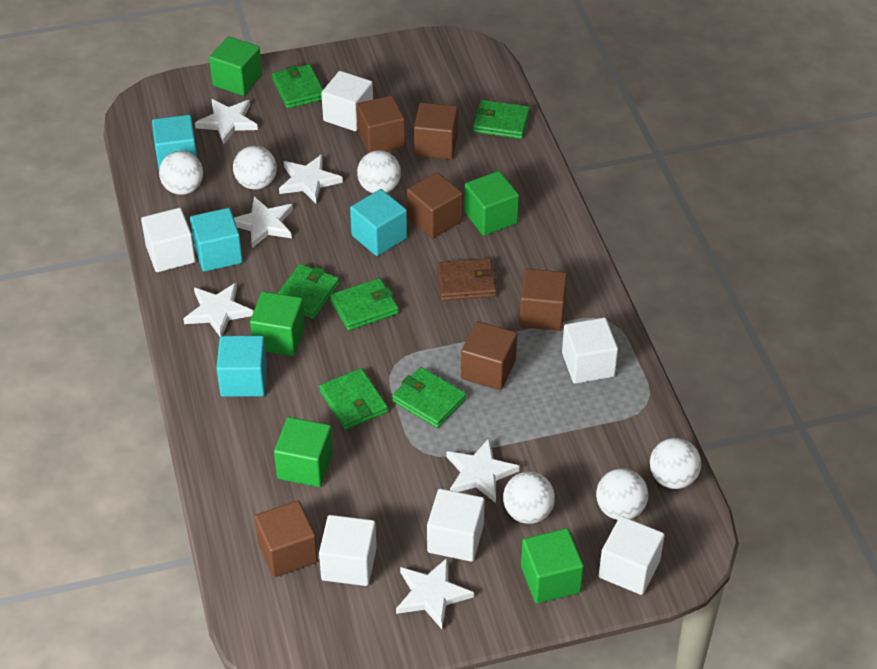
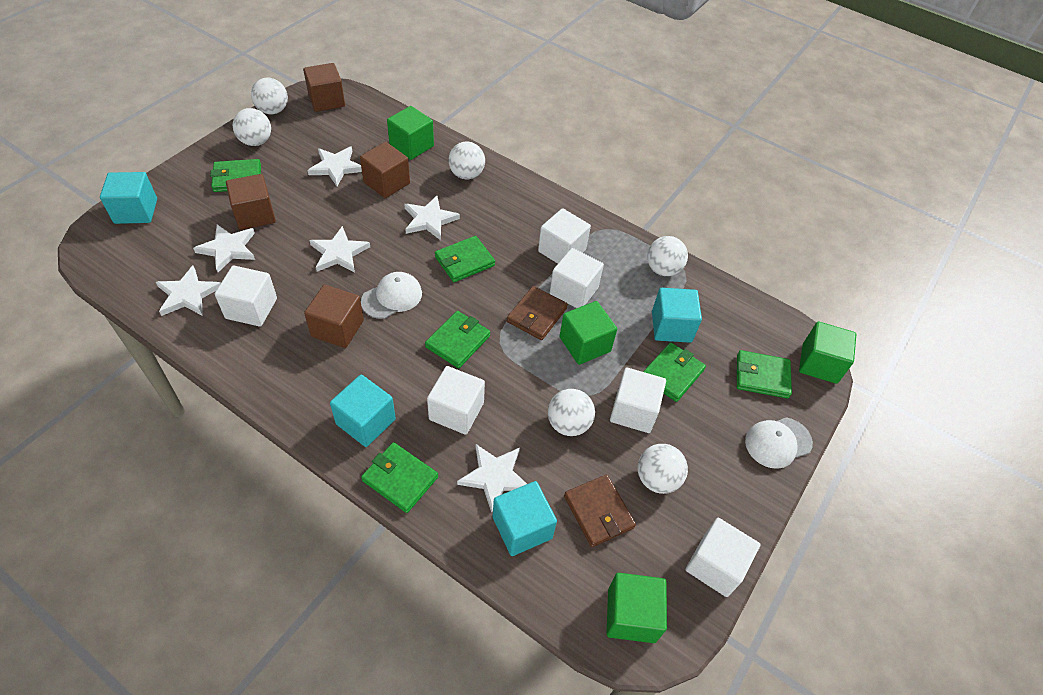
brown cube: [255,500,318,577] [356,95,405,153] [407,172,463,238] [414,103,458,160] [461,321,517,390] [519,269,567,331] = 6 -> [226,174,276,230] [303,63,345,112] [304,285,364,348] [360,142,410,198] = 4
brown wallet: [437,258,497,301] = 1 -> [507,286,568,340] [564,475,636,547] = 2
green cube: [209,37,262,96] [250,291,305,356] [274,417,333,487] [464,171,519,236] [521,528,584,604] = 5 -> [387,106,434,160] [560,301,617,365] [606,573,667,643] [799,321,856,384] = 4
white cap: none = 0 -> [361,272,422,319] [745,417,813,469] = 2

